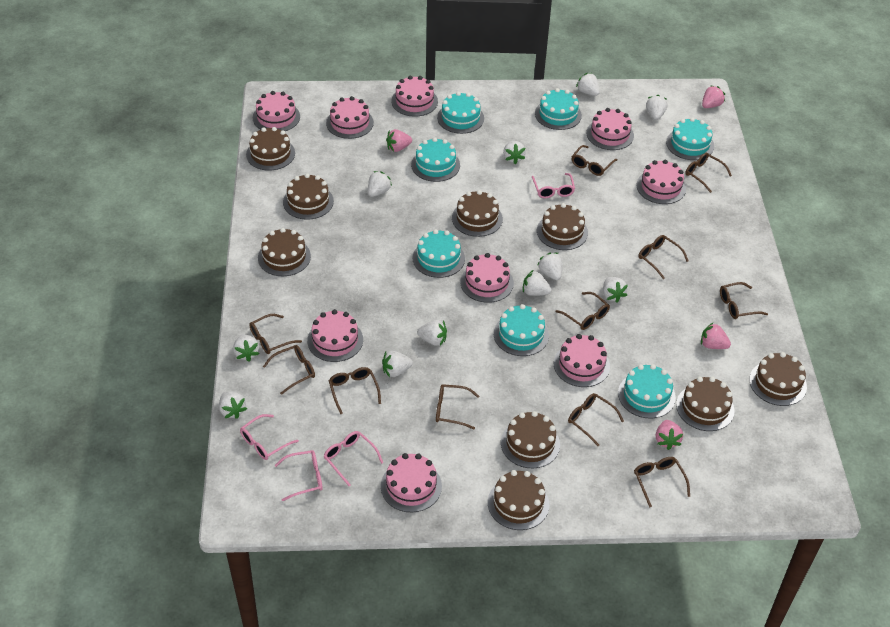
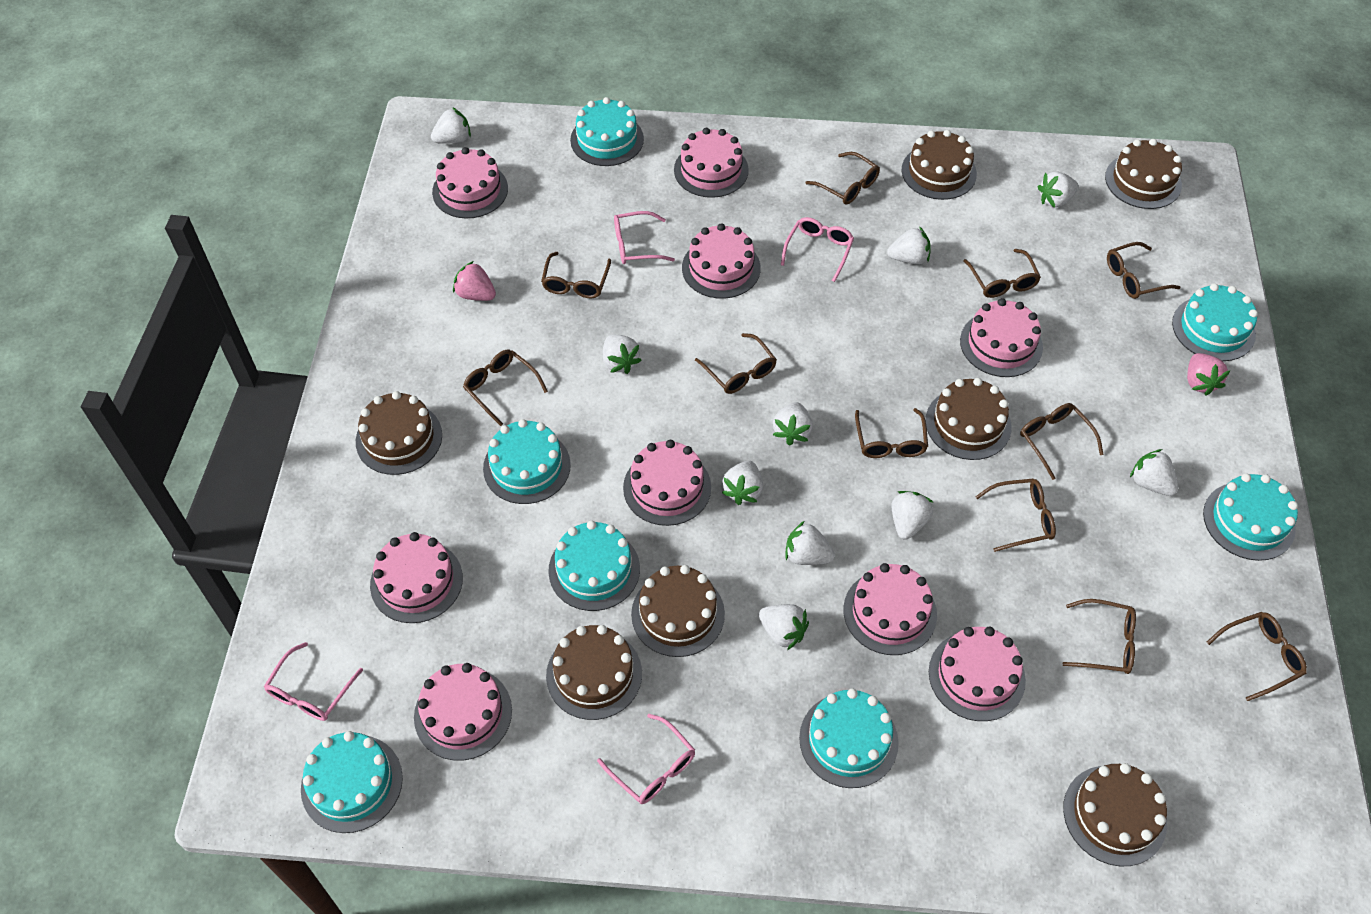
brown cake: [246,127,295,170] [258,228,311,276] [283,173,334,220] [452,190,503,237] [488,470,549,530] [501,411,560,468] [537,203,588,250] [676,377,735,431] [749,352,807,406] = 9 -> [356,391,442,475] [546,625,642,720] [631,565,725,657] [901,130,977,200] [926,378,1012,460] [1063,763,1167,866] [1105,139,1182,209] = 7
pink strawberry: [386,129,412,152] [656,420,683,450] [701,323,731,349] [702,85,725,108] = 4 -> [453,261,496,301] [1187,353,1230,396] = 2
white strawberry: [219,391,247,419] [233,334,259,362] [368,171,392,197] [382,351,413,377] [417,320,447,346] [503,141,526,164] [523,270,552,296] [538,253,562,280] [576,73,600,96] [603,277,628,303] [646,95,668,120] = 11 -> [431,107,471,144] [603,335,642,374] [722,461,763,505] [759,604,809,650] [773,402,813,446] [785,521,835,565] [887,226,931,264] [892,491,933,540] [1038,171,1079,208] [1130,449,1178,496] = 10

